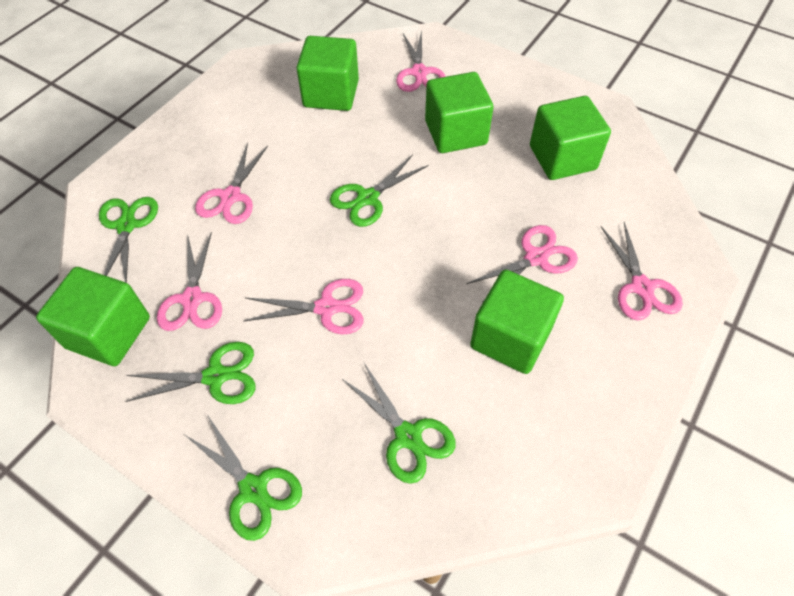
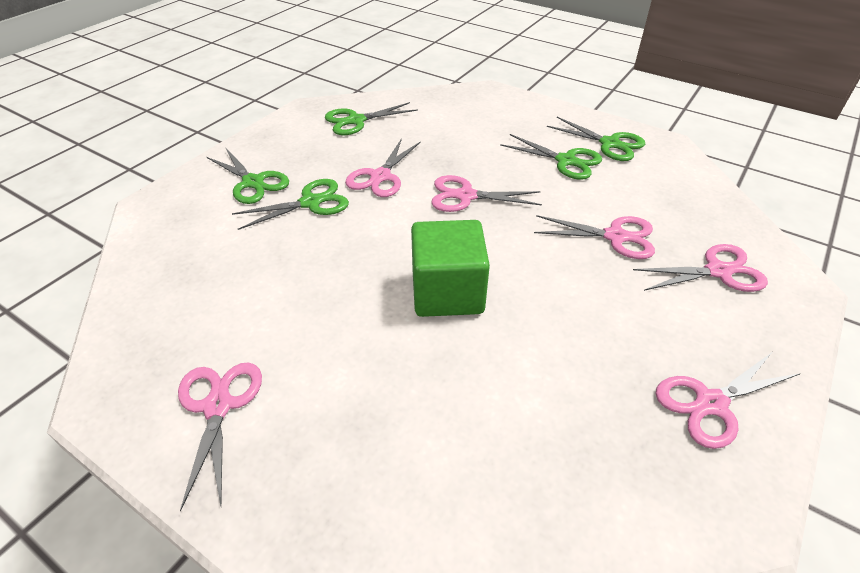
green cube: [36,267,150,366] [297,36,359,111] [425,72,493,153] [470,270,564,374] [530,96,611,180] = 5 -> [411,220,490,317] = 1

